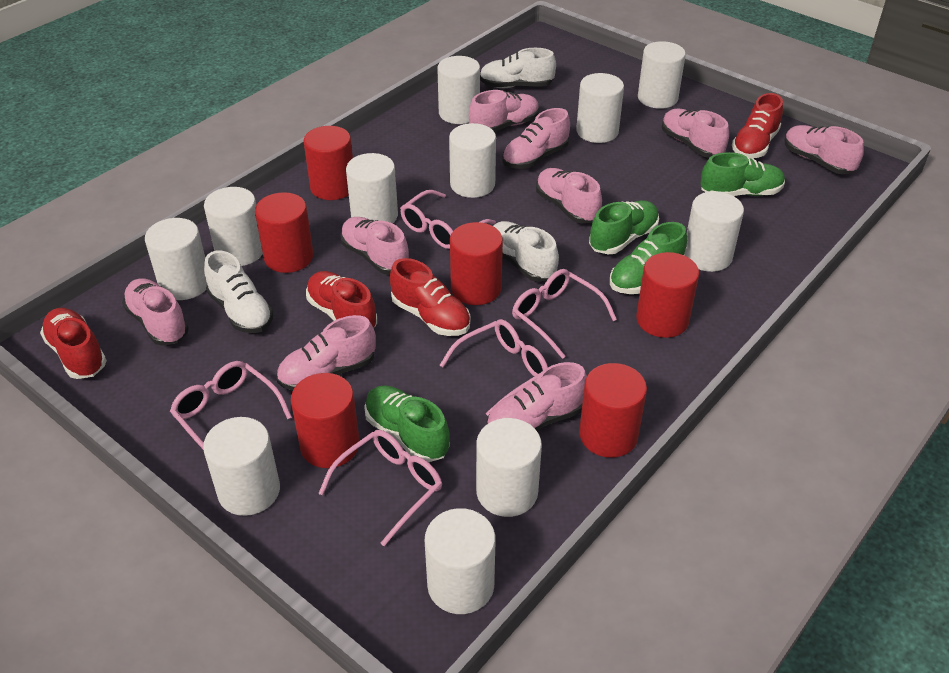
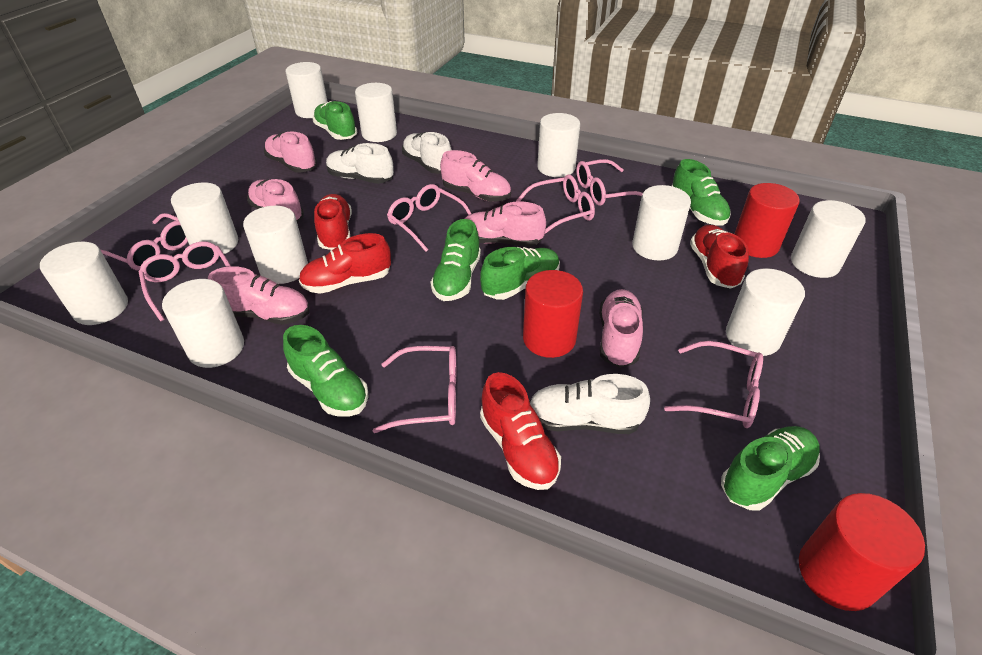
green shoe: [364,385,450,462] [589,200,659,254] [610,222,687,294] [701,152,785,196] = 4 -> [283,325,369,417] [312,101,357,140] [430,219,481,301] [480,247,560,300] [672,159,731,226] [721,426,820,511] = 6
pink glasses: [170,361,292,449] [318,430,442,546] [400,190,496,249] [440,319,548,416] [512,269,617,359] = 5 -> [101,213,188,271] [139,241,231,321] [373,346,456,433] [387,184,471,252] [516,174,595,234] [576,159,643,206] [664,341,763,428] = 7
pink shoe: [122,278,189,346] [277,315,376,391] [340,217,409,275] [469,90,539,132] [486,362,587,431] [502,108,570,169] [536,168,602,224] [662,109,729,158] [785,125,864,174] = 9 -> [208,266,310,325] [247,179,304,223] [264,131,317,173] [440,150,511,202] [465,201,546,247] [599,289,643,368] = 6
red cylinder: [255,192,313,273] [291,373,360,468] [304,126,353,200] [450,222,503,305] [579,363,647,458] [636,252,699,338] = 6 -> [523,270,583,358] [734,183,800,258] [799,493,925,611] = 3
white cylinder: [145,218,207,300] [203,417,280,516] [204,187,263,266] [346,153,398,223] [425,508,495,614] [437,56,480,124] [449,123,496,198] [476,418,542,517] [576,73,624,143] [638,41,686,109] [684,191,744,272] = 11 -> [40,242,128,325] [162,279,244,368] [171,182,238,254] [243,206,308,284] [286,62,328,118] [355,83,397,142] [537,113,580,177] [632,185,691,261] [726,268,805,356] [791,200,866,278] = 10

